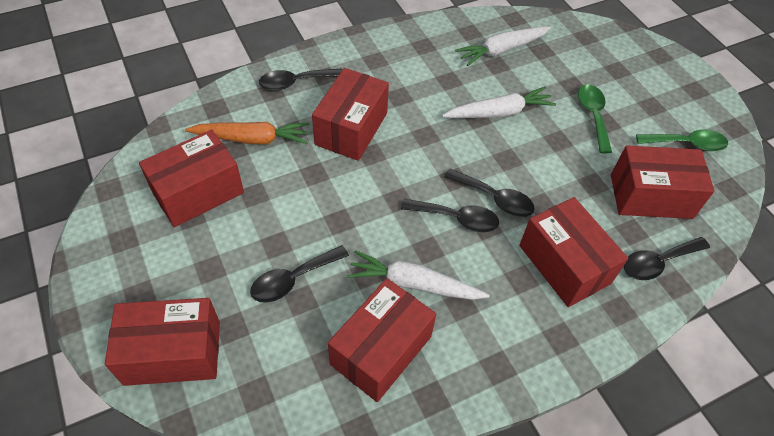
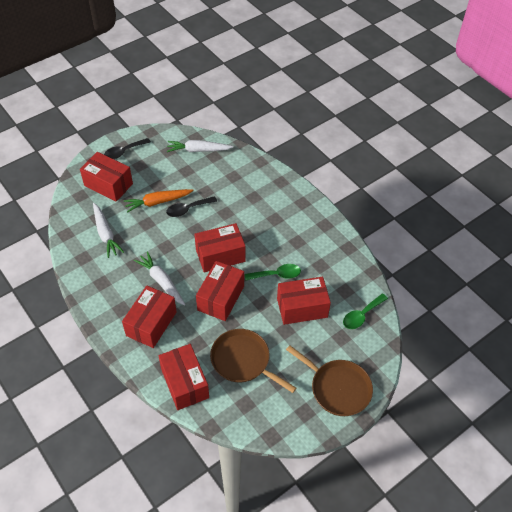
black spoon: [250,245,349,303] [259,69,343,90] [401,199,499,232] [444,169,535,217] [624,237,710,280] = 5 -> [104,138,151,159] [166,196,217,217] = 2
brown pan: none = 0 -> [210,329,296,393] [286,345,373,416] = 2

